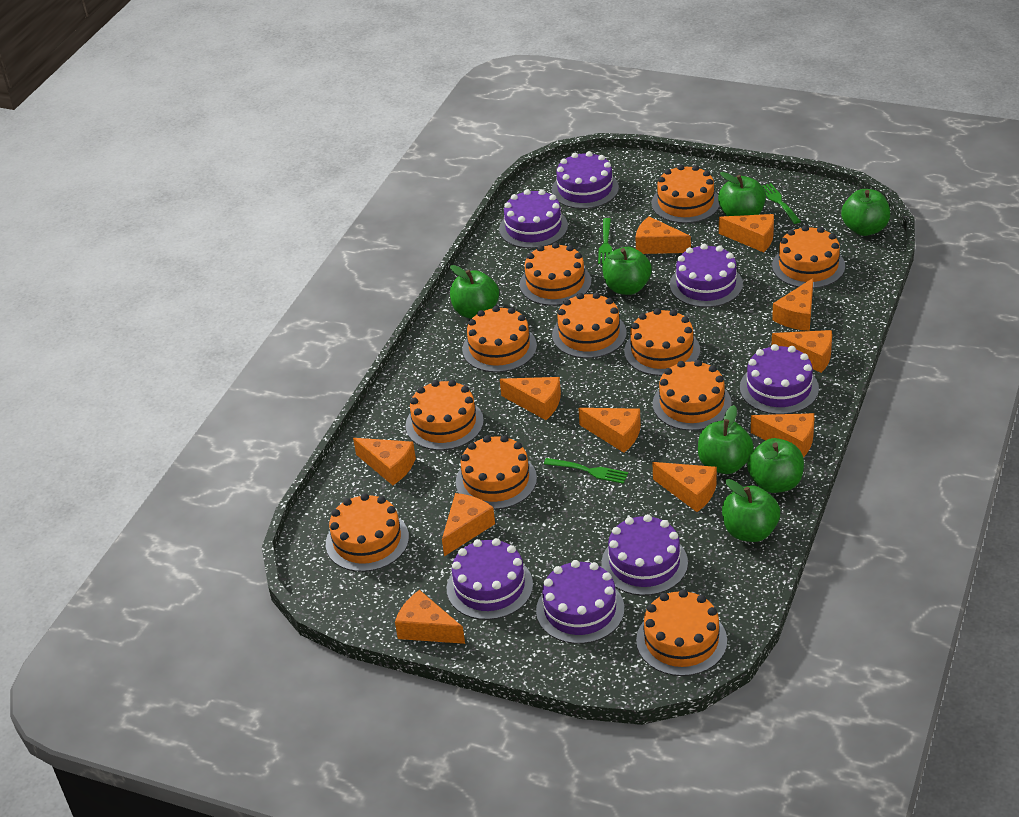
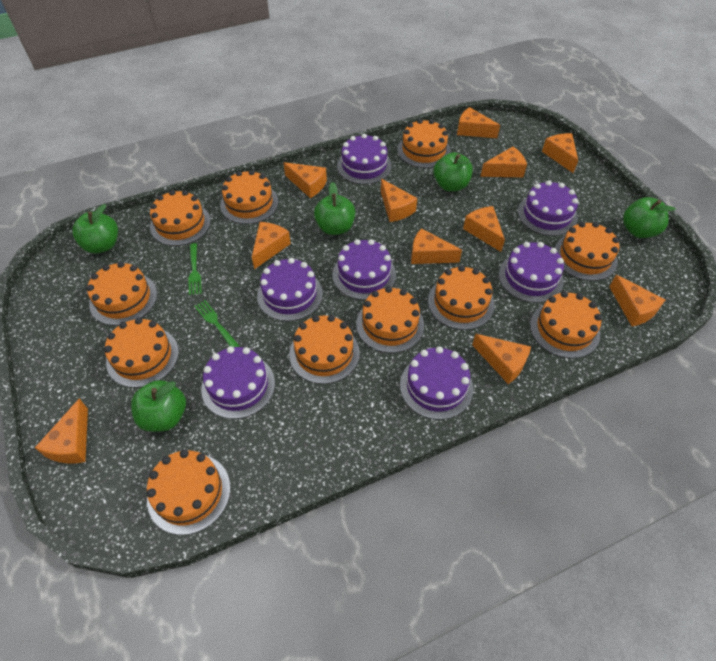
green apple: [450,265,499,319] [602,247,652,295] [698,405,754,474] [718,172,766,216] [722,479,780,542] [747,438,804,493] [841,189,890,236] = 7 -> [72,204,118,253] [131,380,186,432] [314,182,355,235] [433,152,473,191] [623,197,676,238] = 5
green fork: [544,458,628,484] [598,218,612,264] [763,183,801,224] = 3 -> [188,243,202,295] [194,300,239,347] = 2

